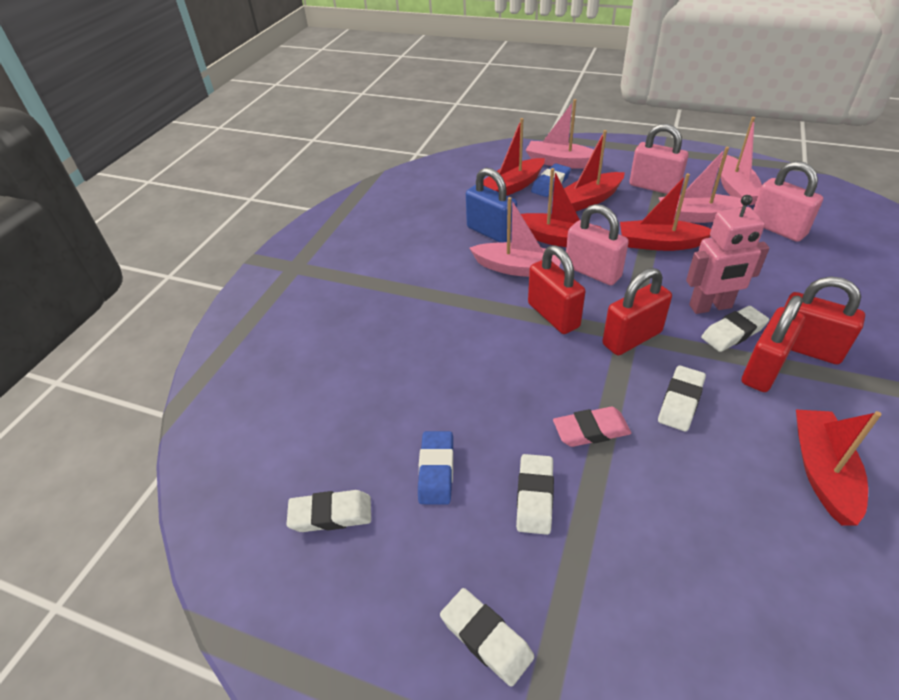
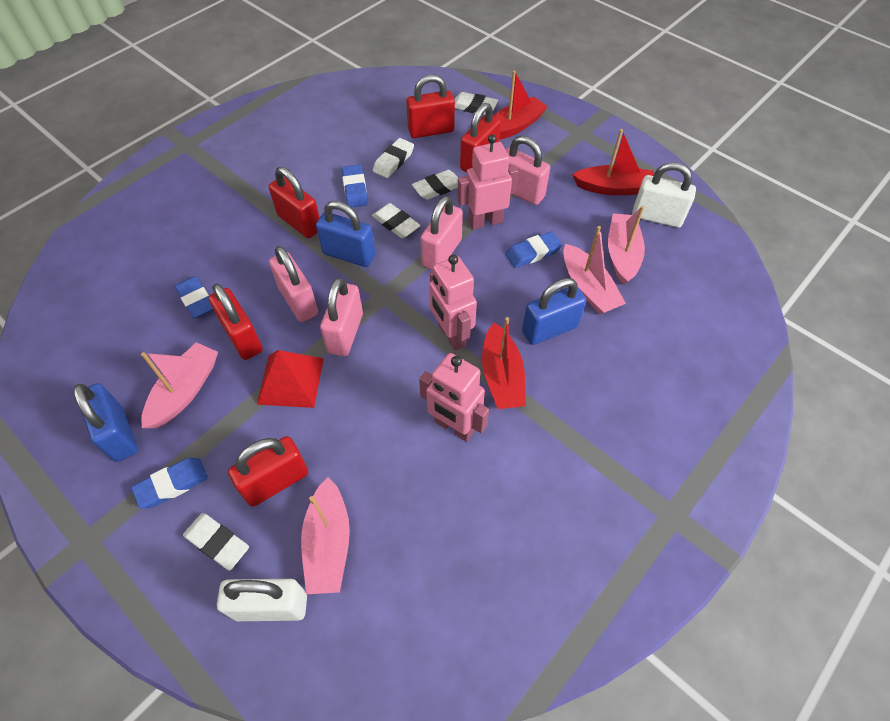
blue eraser: [418,431,453,505] [531,163,571,197] = 2 -> [131,458,208,509] [175,276,213,319] [342,165,368,208] [506,232,562,268] = 4
blue padlock: [466,168,517,242] = 1 -> [73,383,138,462] [316,201,375,267] [522,278,586,345] = 3
pink eraser: [553,407,631,447] = 1 -> none = 0
pink padlock: [566,204,629,285] [630,124,688,194] [753,161,823,242] = 3 -> [269,246,318,322] [320,278,363,356] [421,196,463,270] [506,136,550,205] = 4
pink robot: [686,195,770,314] = 1 -> [419,353,489,442] [429,254,477,351] [457,134,518,230] = 3
red boat: [483,118,545,196] [521,168,600,247] [564,130,625,211] [620,173,711,251] [796,410,882,526] = 5 -> [482,317,526,409] [494,70,548,140] [572,129,654,195] = 3
red padlock: [528,245,585,334] [602,268,672,355] [742,295,805,392] [784,277,865,364] = 4 -> [208,283,263,360] [228,436,308,507] [269,167,320,238] [406,75,455,138] [460,103,501,172] = 5
red pyramid: none = 0 -> [257,350,324,408] = 1
white padlock: none = 0 -> [217,579,307,621] [632,162,696,228] = 2

